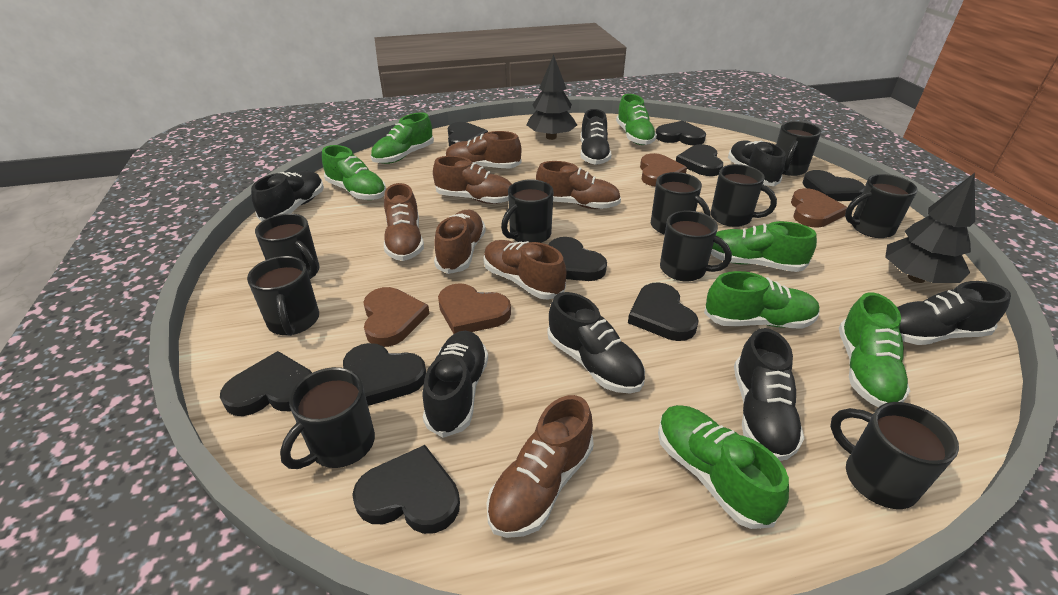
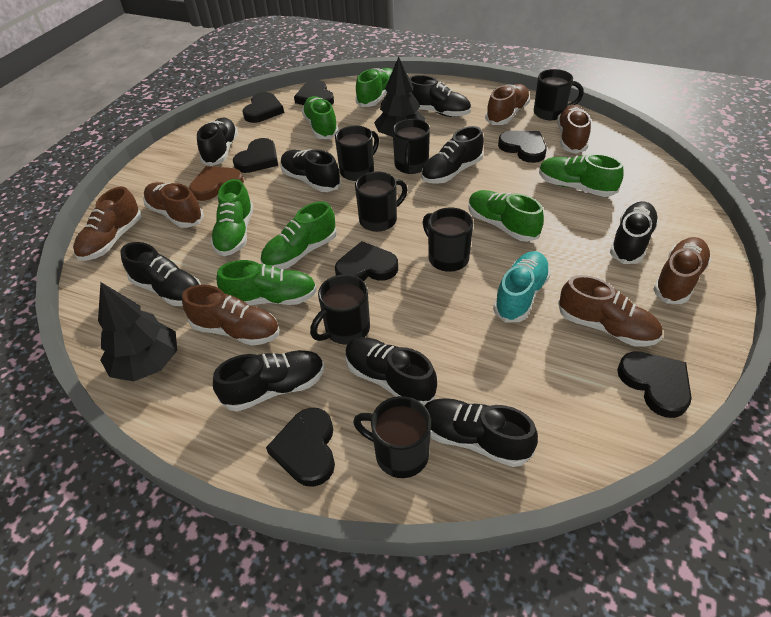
black heart: [220,351,312,416] [343,343,426,406] [352,445,460,534] [448,122,488,146] [548,237,607,281] [628,282,698,341] [656,121,706,145] [676,144,723,176] [802,170,865,201] = 9 -> [233,138,278,173] [242,92,284,123] [266,408,335,487] [294,80,334,105] [335,241,398,281] [498,131,547,163] [617,351,692,418] = 7
black mug: [247,256,319,336] [255,213,319,279] [280,367,375,469] [501,179,554,243] [651,172,710,235] [660,211,732,281] [711,164,777,227] [776,121,821,176] [830,402,959,509] [845,174,918,238] = 10 -> [310,274,370,344] [335,126,379,181] [353,396,431,478] [355,171,407,232] [393,119,430,174] [422,207,473,272] [534,69,584,120] = 7
black shoe: [251,171,324,222] [423,331,488,438] [547,292,645,394] [581,109,612,165] [728,140,786,186] [734,328,805,461] [897,281,1011,345] = 7 -> [120,242,201,306] [197,118,238,166] [213,350,325,411] [280,149,341,192] [345,337,437,405] [409,75,471,117] [421,126,484,184] [425,398,538,467] [610,201,659,264] = 9
brown heart: [363,287,430,347] [438,283,511,334] [640,153,687,187] [791,188,847,228] = 4 -> [189,166,244,201] = 1
turquoise shoe: none = 0 -> [493,251,551,323] = 1

